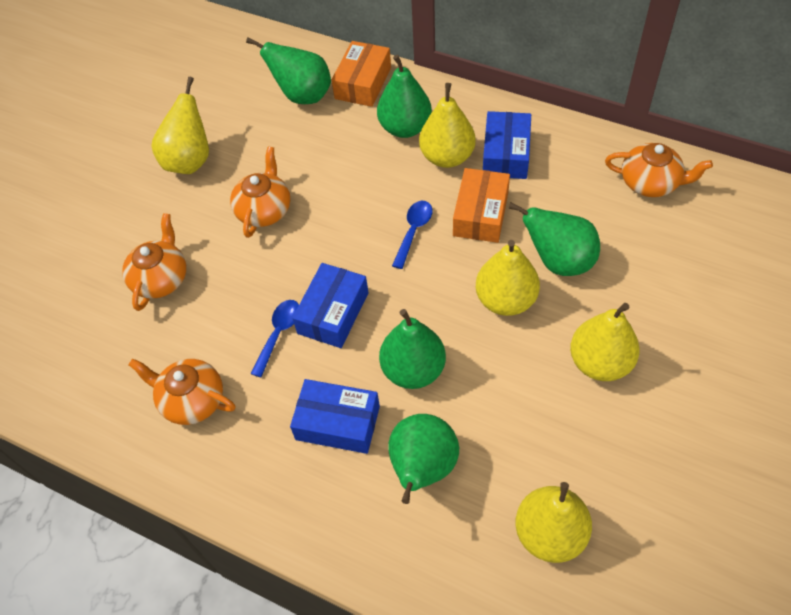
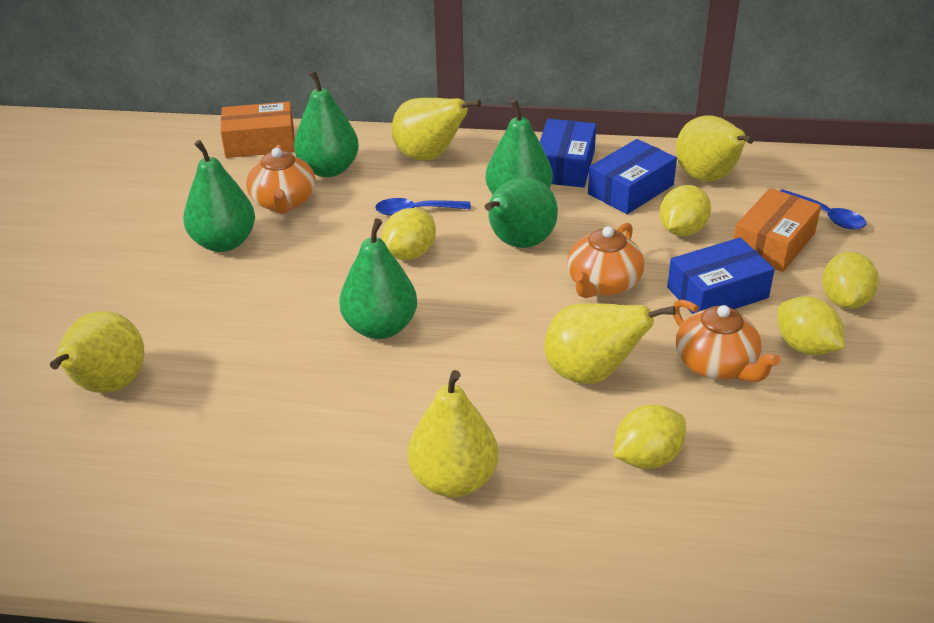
orange teapot: [122,213,186,311] [128,358,236,425] [230,147,290,238] [605,143,713,197] = 4 -> [246,145,316,214] [567,222,645,298] [673,300,780,382] = 3
yellow lemon: none = 0 -> [382,208,436,260] [614,404,686,469] [660,185,711,236] [778,296,844,355] [822,252,879,309] = 5

